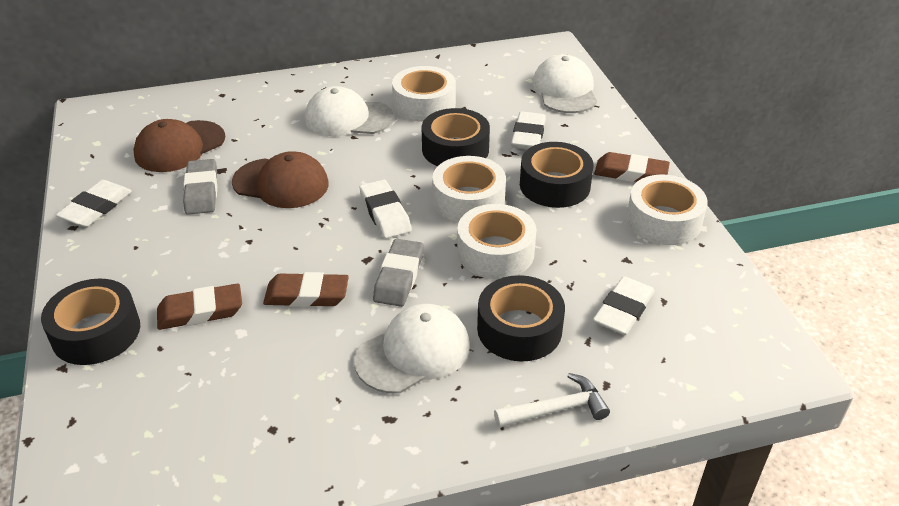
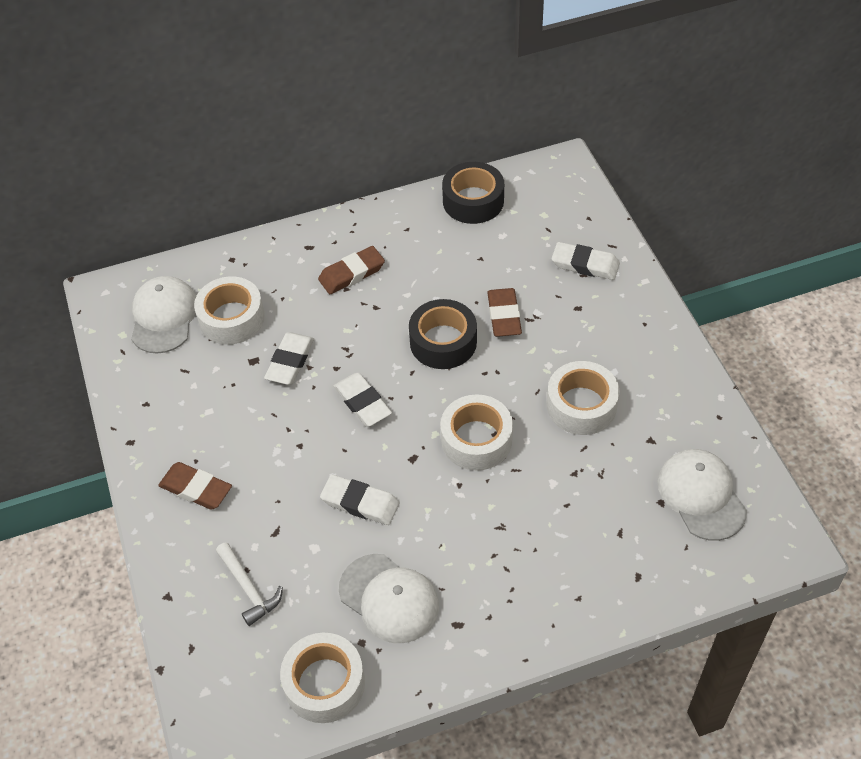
black tape: [41,278,140,365] [422,108,490,166] [477,275,565,361] [520,142,593,208] = 4 -> [409,299,477,369] [442,162,504,224] = 2
brown cap: [133,119,225,172] [232,151,329,208] = 2 -> none = 0
grey eraser: [183,159,217,215] [373,239,424,307] = 2 -> none = 0

